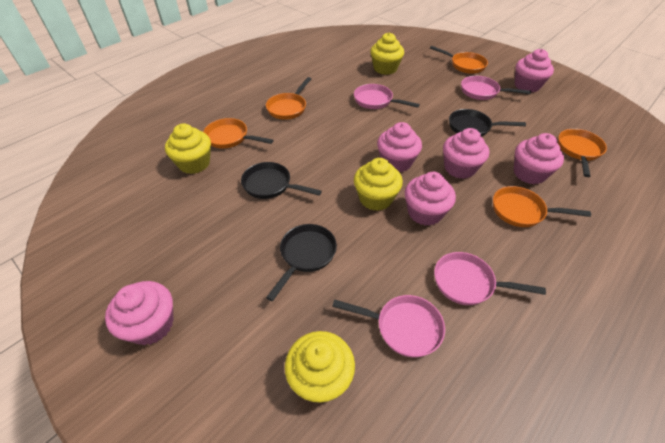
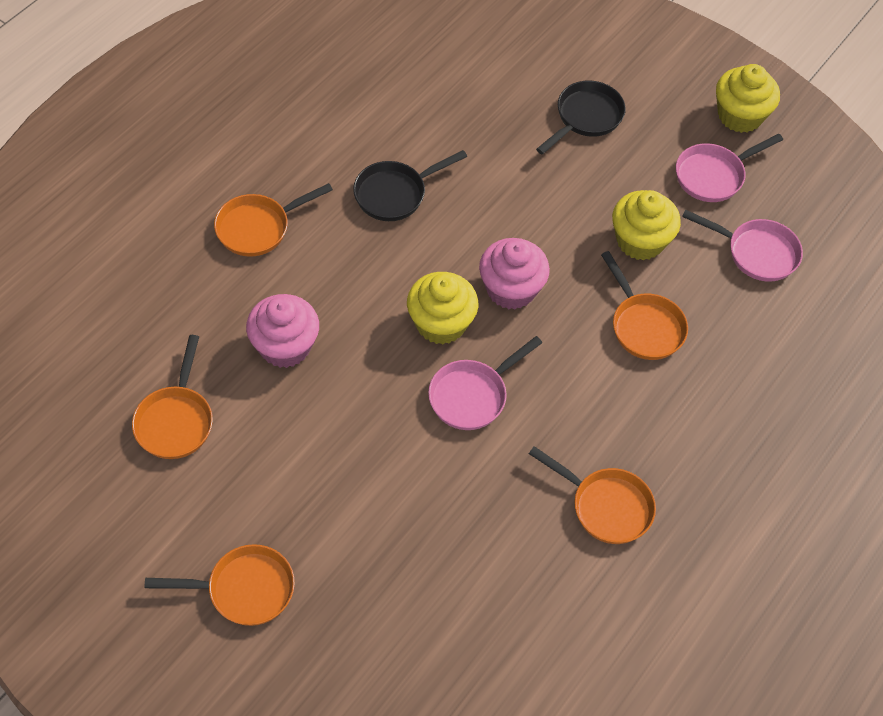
black pan: [241,162,322,199] [266,224,337,301] [449,109,526,137] = 3 -> [353,150,467,221] [536,81,626,155] = 2
pink cupcake: [105,281,174,345] [377,122,422,172] [405,172,456,226] [443,128,489,179] [514,133,564,184] [515,49,554,93] = 6 -> [246,294,319,368] [479,238,550,309] = 2
pink pan: [332,295,445,358] [354,84,420,109] [434,252,546,305] [461,76,531,100] = 4 -> [428,336,542,430] [676,134,783,202] [682,210,803,282] = 3
yellow cupcake: [165,123,211,174] [285,331,355,403] [354,158,403,211] [370,33,404,75] = 4 -> [407,272,478,344] [612,190,681,260] [716,64,780,133] = 3

